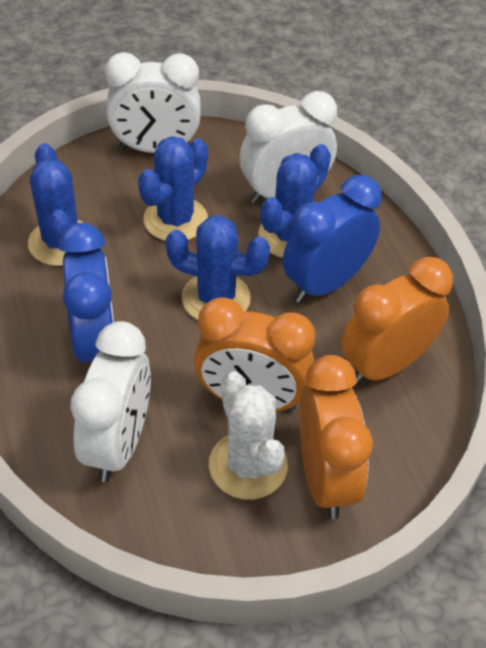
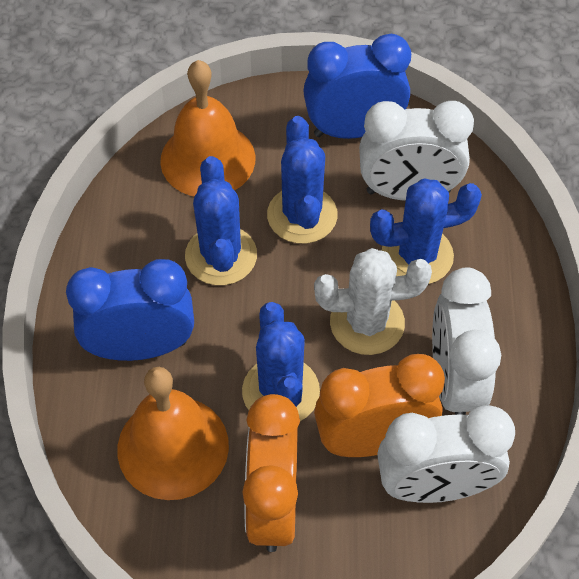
orange bell: none = 0 -> [117,367,229,500] [160,60,255,197] = 2
orange clock: [194,297,315,412] [299,355,373,519] [341,257,453,385] = 3 -> [242,394,300,552] [314,354,445,457] = 2

